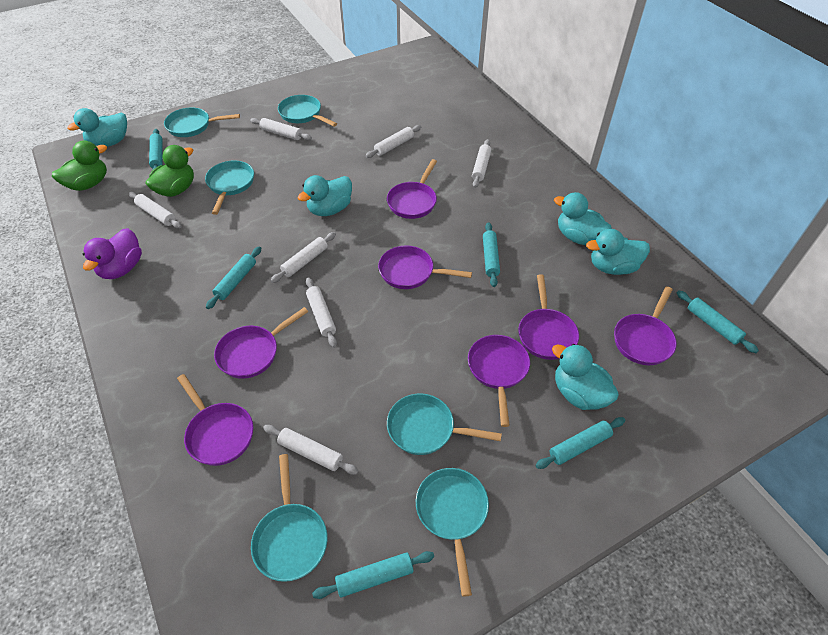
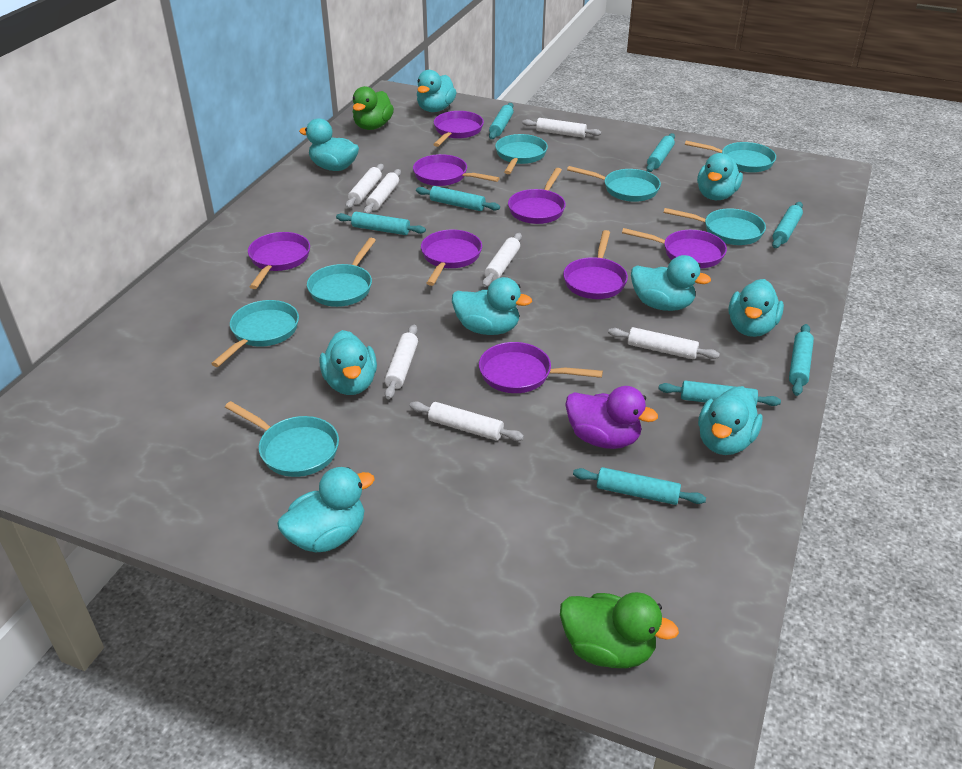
purple pan: [177,374,253,466] [214,307,308,379] [378,246,472,289] [387,159,437,219] [468,335,530,427] [518,274,579,360] [614,286,676,365] = 7 -> [248,232,310,289] [413,154,500,186] [421,230,482,286] [433,111,484,147] [479,342,603,393] [508,168,566,224] [563,230,628,299] [622,228,727,268] = 8
turquoise duck: [67,108,127,147] [297,175,352,216] [552,344,619,410] [554,192,611,245] [586,229,650,275] = 5 -> [277,467,375,552] [299,118,359,171] [319,330,377,395] [417,70,457,112] [452,277,532,335] [631,255,711,311] [697,153,743,200] [698,386,762,455] [729,279,784,337] = 9
turquoise pan: [164,107,240,137] [205,160,254,215] [251,454,327,582] [278,95,337,127] [387,394,502,455] [416,468,489,597] = 6 -> [211,300,299,367] [225,401,339,477] [307,238,376,307] [495,134,548,174] [567,166,661,202] [663,208,766,245] [685,141,776,173] = 7
turquoise rolling pin: [149,129,162,171] [206,246,261,309] [312,551,434,599] [483,222,500,287] [535,417,625,469] [677,290,759,353] = 6 -> [336,212,426,235] [416,186,500,211] [489,103,514,139] [573,467,706,505] [646,133,675,172] [659,381,781,406] [772,202,803,248] [789,324,814,396] = 8

